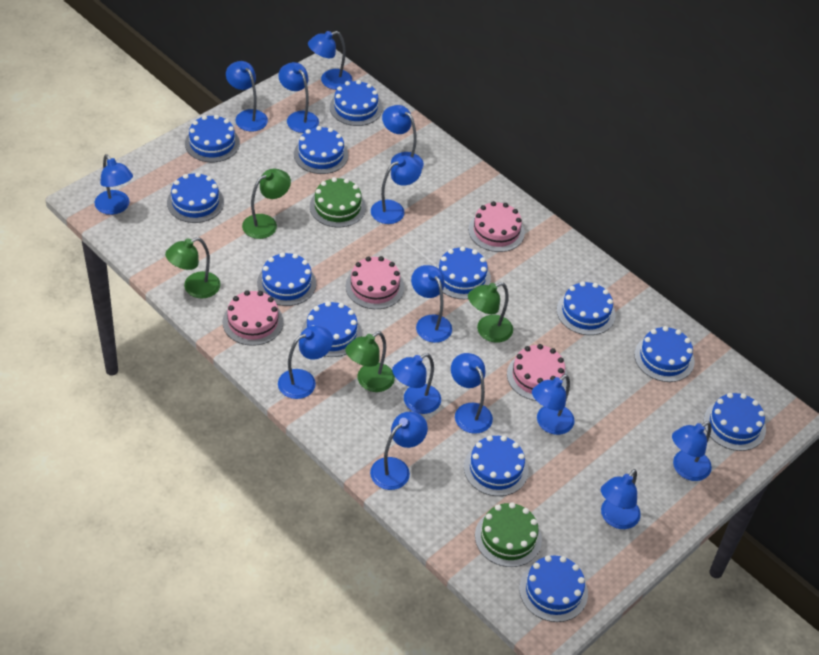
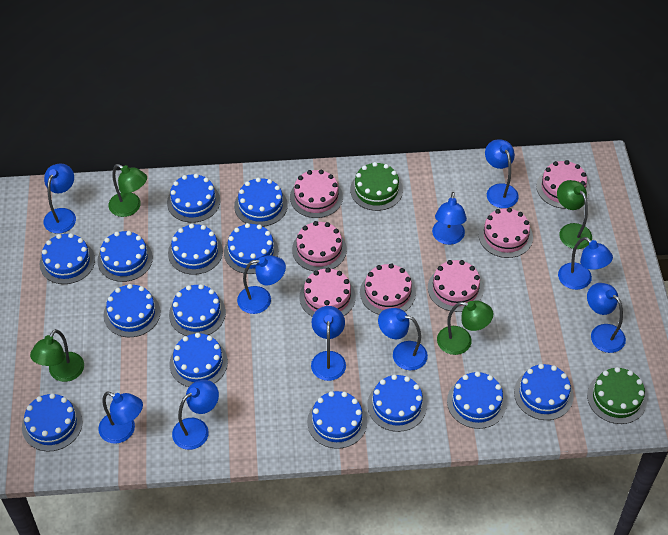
blue cake: [167,172,224,223] [185,115,240,162] [257,252,316,306] [294,126,348,174] [301,301,362,357] [330,80,382,126] [436,246,491,299] [464,435,529,496] [519,555,588,622] [557,281,615,335] [634,326,695,382] [704,393,766,451] = 12 -> [22,393,83,451] [40,233,95,284] [97,231,153,282] [103,284,160,337] [167,174,220,223] [168,224,223,275] [169,284,226,336] [170,333,228,387] [224,223,279,274] [234,178,288,227] [307,391,367,449] [367,374,427,432] [447,371,507,429] [514,364,574,420] = 14
blue lamp: [95,154,133,215] [226,61,268,132] [278,62,319,133] [278,326,333,399] [308,31,352,90] [370,411,428,490] [371,156,422,224] [382,105,424,168] [392,353,441,414] [411,265,452,343] [451,353,493,434] [532,374,575,435] [601,469,641,529] [672,421,712,481] = 14 -> [43,163,76,234] [98,392,143,444] [172,380,219,450] [237,255,286,314] [311,306,346,381] [378,308,428,370] [432,192,467,245] [485,139,519,208] [558,237,613,290] [587,283,626,353] = 10
pink cake: [223,290,284,346] [345,256,404,309] [468,201,525,252] [507,344,568,401] = 4 -> [290,170,343,218] [292,221,347,271] [299,268,356,317] [360,263,416,315] [428,260,484,312] [479,208,533,258] [536,160,590,209] = 7

